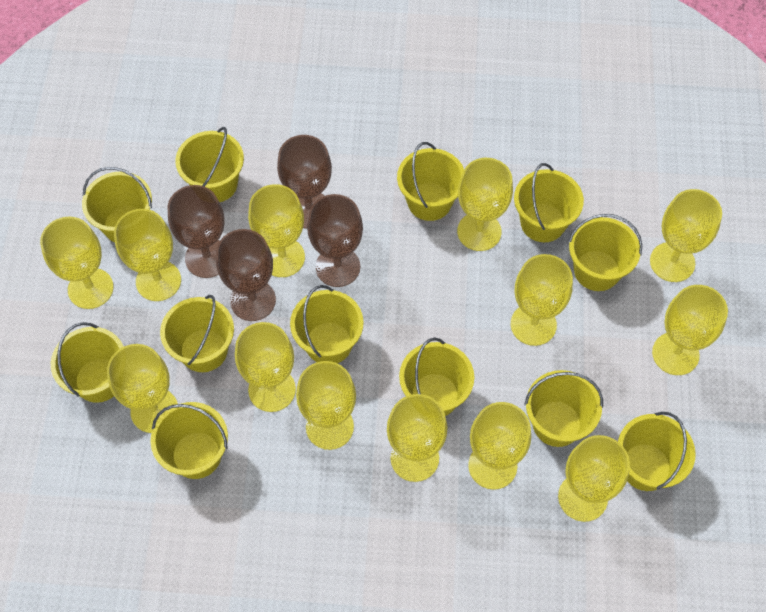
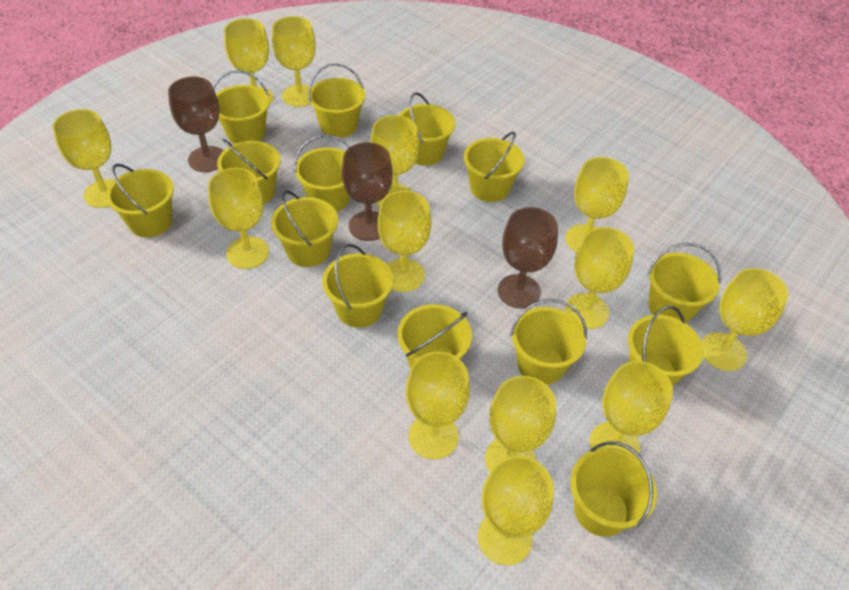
brown goblet: [167,185,225,278] [216,229,276,321] [277,135,332,229] [307,194,363,287] = 4 -> [168,76,224,172] [342,142,393,241] [498,207,558,309] = 3
yellow bucket: [51,322,124,403] [82,167,152,243] [150,402,228,479] [160,295,234,372] [175,127,244,202] [290,285,364,363] [397,142,464,221] [399,338,474,416] [514,163,584,242] [524,370,603,447] [568,214,642,291] [618,412,696,491] = 12 -> [106,164,174,237] [213,70,270,144] [217,139,281,204] [271,191,338,267] [294,134,350,212] [308,63,365,138] [322,244,393,328] [398,304,472,369] [399,92,455,166] [464,132,525,202] [510,299,587,385] [570,442,657,537] [628,306,704,386] [648,243,721,323] = 14

